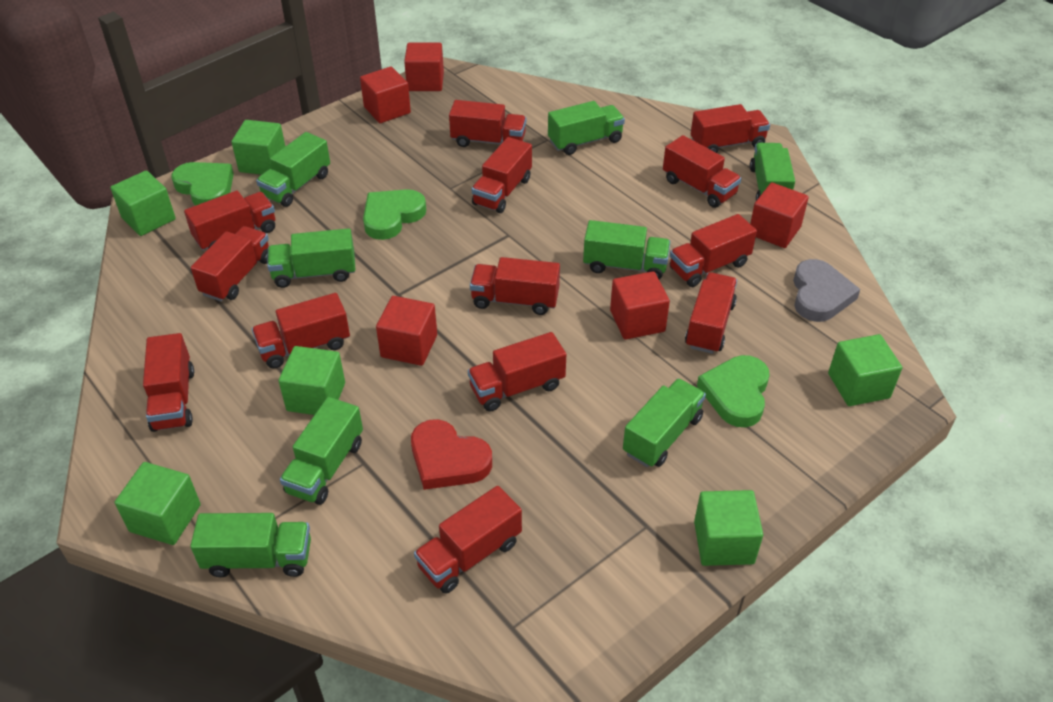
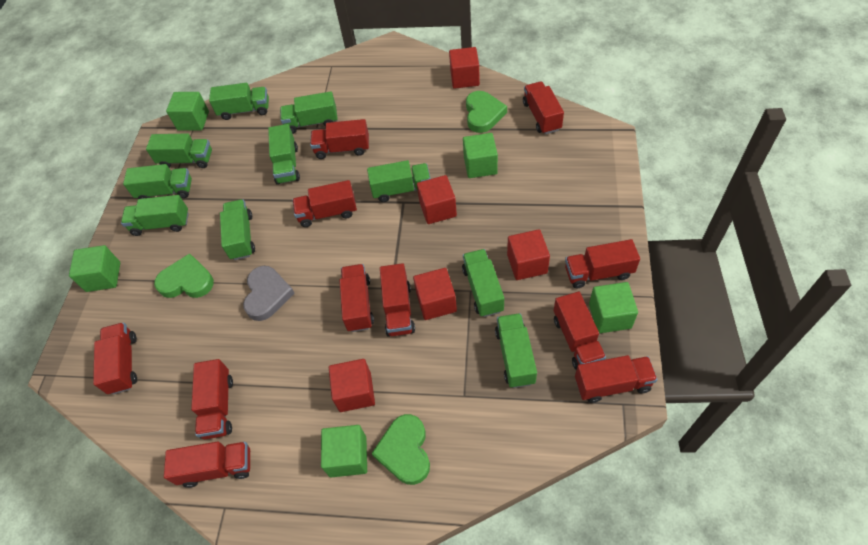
green cube: [110,171,176,236] [115,462,201,545] [231,120,285,175] [279,346,345,415] [694,490,763,566] [828,334,902,406] = 6 -> [69,245,120,292] [166,92,209,130] [321,425,367,477] [463,133,498,178] [589,282,638,333] = 5
green truck: [190,513,311,577] [256,132,330,207] [267,228,355,288] [280,397,363,505] [548,101,625,155] [583,220,671,279] [623,378,706,467] [750,143,795,201] = 8 -> [121,195,189,236] [123,164,192,199] [146,133,212,168] [209,83,269,120] [220,199,255,260] [268,124,300,185] [280,91,338,134] [367,160,431,202] [462,249,504,317] [495,313,537,388] = 10
red heart: [411,419,492,490] = 1 -> none = 0
red truck: [143,333,194,432] [184,191,275,251] [191,226,269,301] [252,293,350,369] [414,486,522,594] [449,100,526,147] [468,332,566,412] [470,257,560,315] [472,137,532,213] [663,135,741,208] [670,214,757,287] [685,272,737,354] [691,104,770,153] = 13 -> [93,322,137,394] [164,441,250,488] [191,359,233,439] [292,180,357,227] [310,119,369,159] [340,264,374,332] [380,263,415,337] [523,81,564,134] [553,292,606,370] [565,239,640,288] [575,355,657,403] = 11

